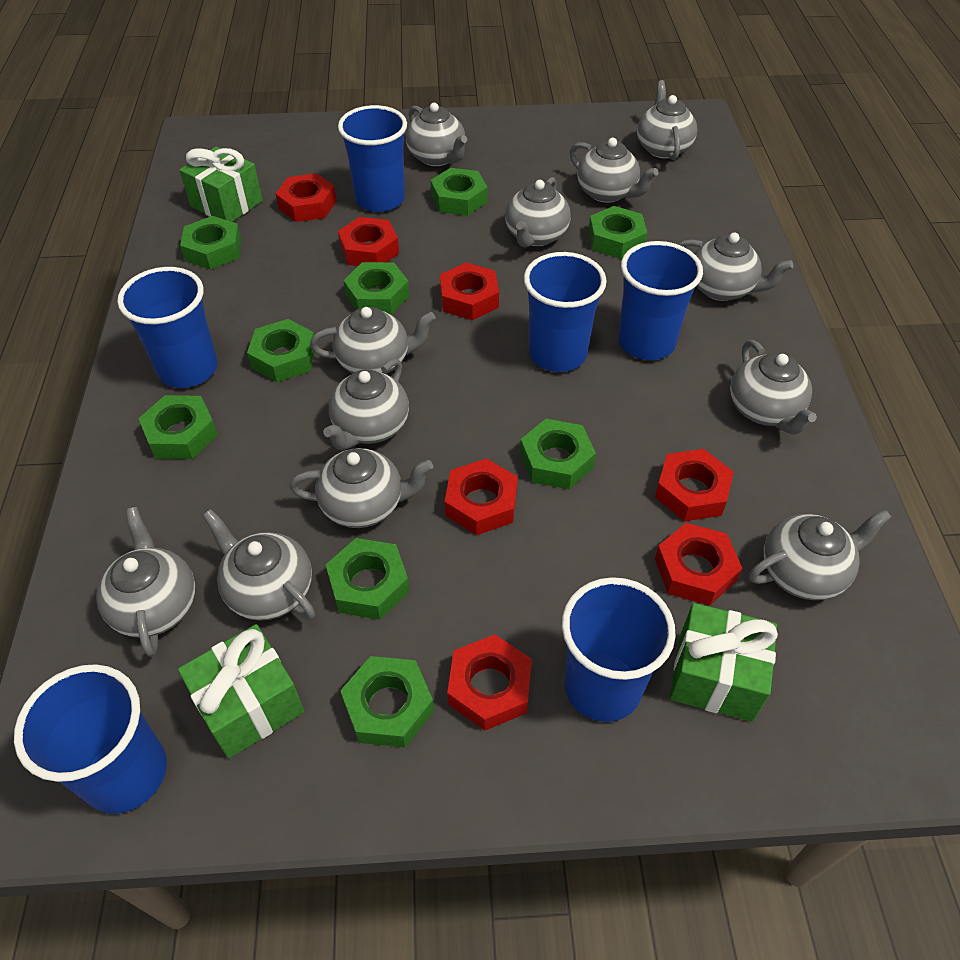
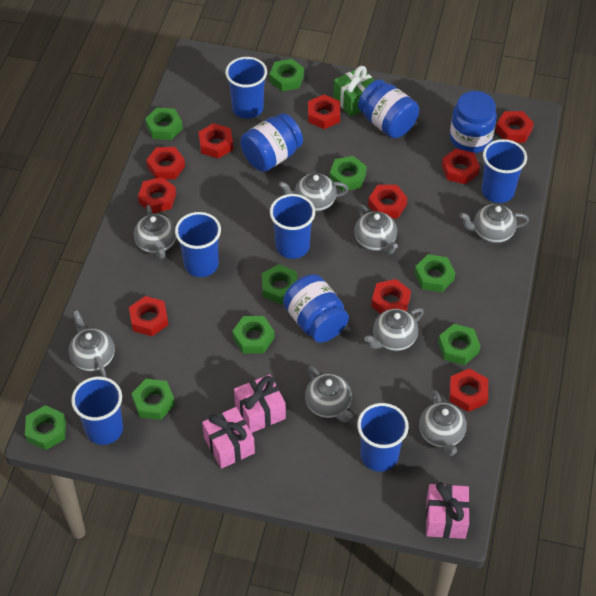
blue jar: none = 0 -> [240,113,303,172] [283,274,349,343] [358,80,419,138] [450,91,497,153] = 4
green gift: [178,624,304,759] [179,146,263,222] [670,603,778,722] = 3 -> [333,66,374,117] = 1
grey teapot: [96,507,195,657] [202,509,315,621] [290,448,433,528] [310,307,436,374] [323,358,409,450] [406,103,467,166] [505,177,571,247] [570,138,659,203] [637,80,697,160] [678,233,793,301] [730,340,817,434] [749,509,891,600] = 12 -> [69,310,115,377] [134,205,176,259] [279,173,349,212] [305,366,353,423] [354,204,398,254] [364,308,424,351] [419,390,467,456] [460,204,529,243] = 8
pink gift: none = 0 -> [202,407,255,469] [234,374,286,433] [426,482,470,539] = 3
red nut: [275,173,336,222] [338,217,399,266] [440,263,499,320] [445,458,518,535] [447,634,532,731] [655,449,734,521] [655,523,742,606] = 7 -> [129,296,168,336] [138,177,176,214] [146,147,185,180] [199,123,233,159] [308,95,340,129] [368,185,407,218] [371,279,411,314] [442,149,480,184] [449,368,488,412] [495,111,534,143] = 10

